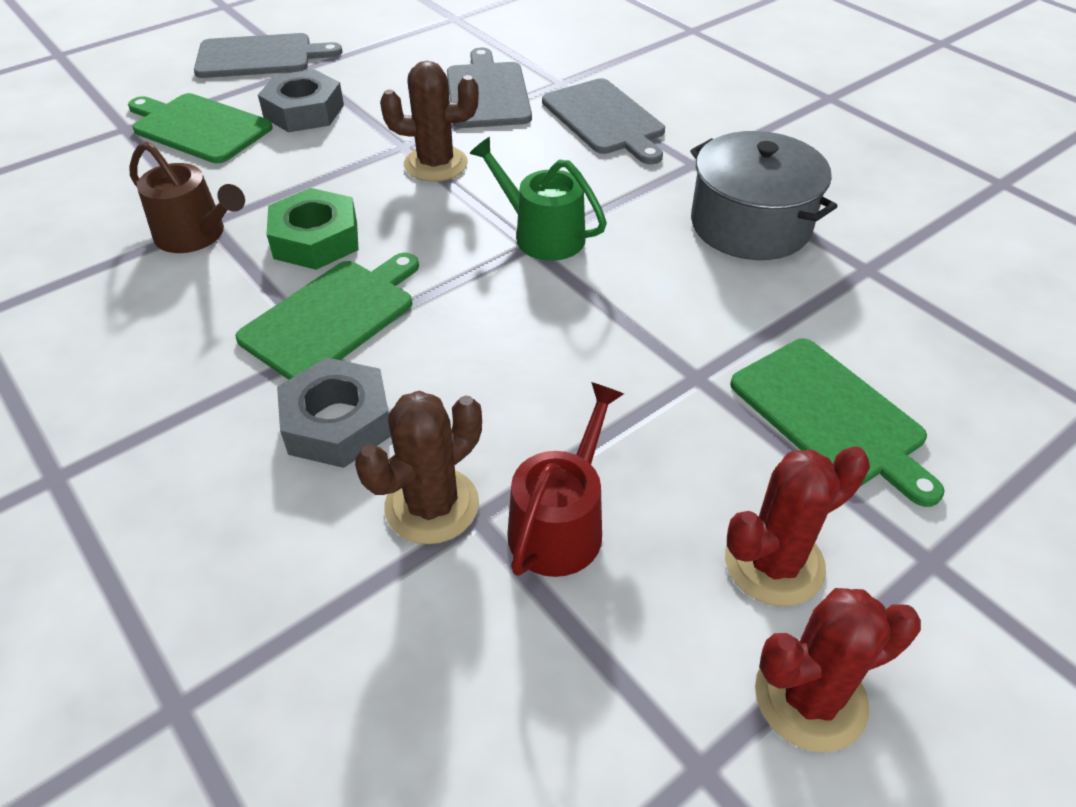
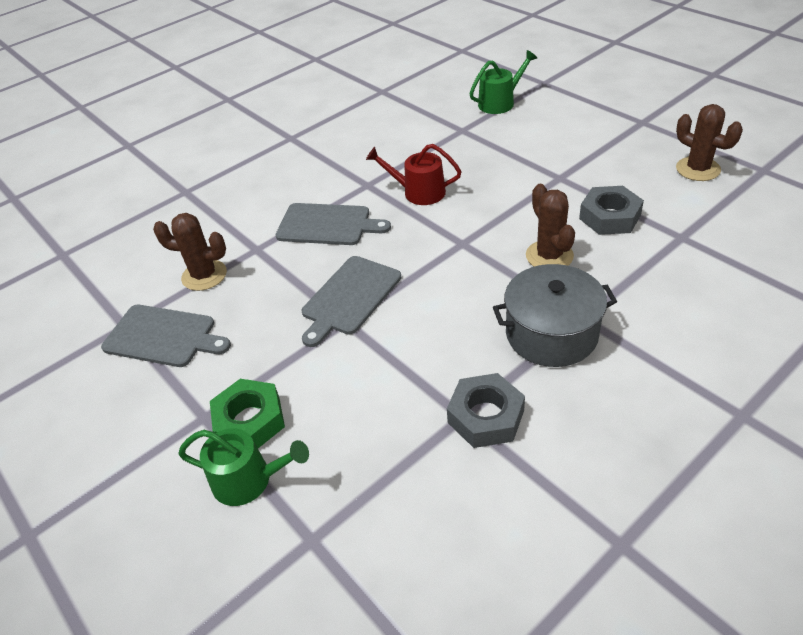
brown cactus: [355,391,482,544] [380,61,479,182] = 2 -> [153,213,227,291] [526,184,575,267] [676,104,743,181] = 3
brown watering can: [129,142,245,253] = 1 -> none = 0
green cutting board: [128,93,273,163] [235,253,419,380] [730,339,944,507] = 3 -> none = 0
green watering can: [469,137,607,261] = 1 -> [178,428,309,506] [469,50,537,114] = 2
red cactus: [725,446,870,606] [755,588,921,752] = 2 -> none = 0

